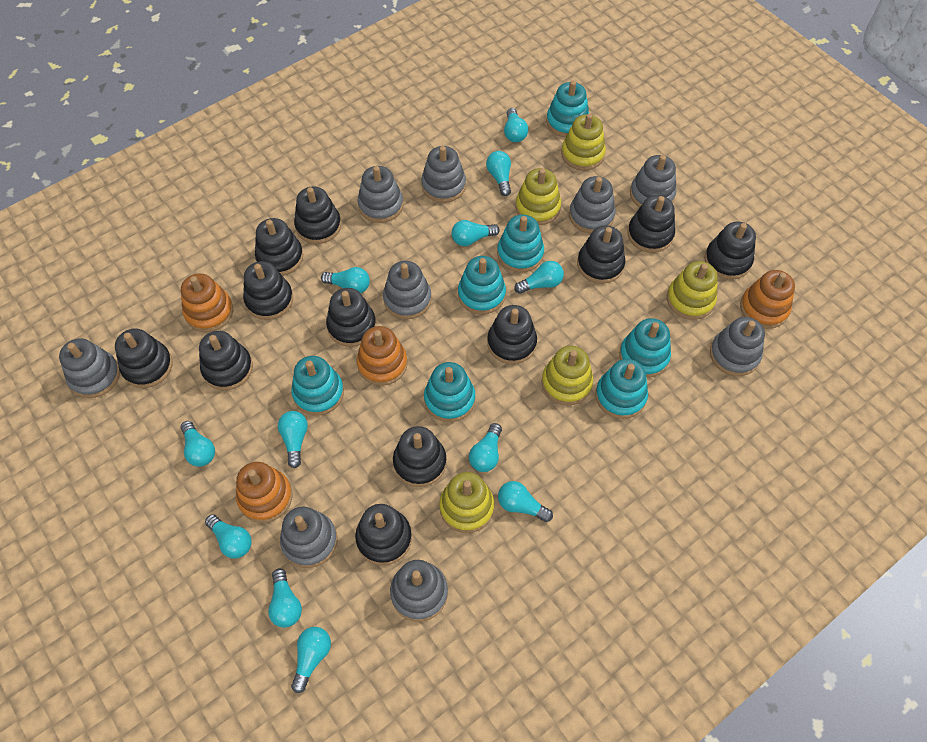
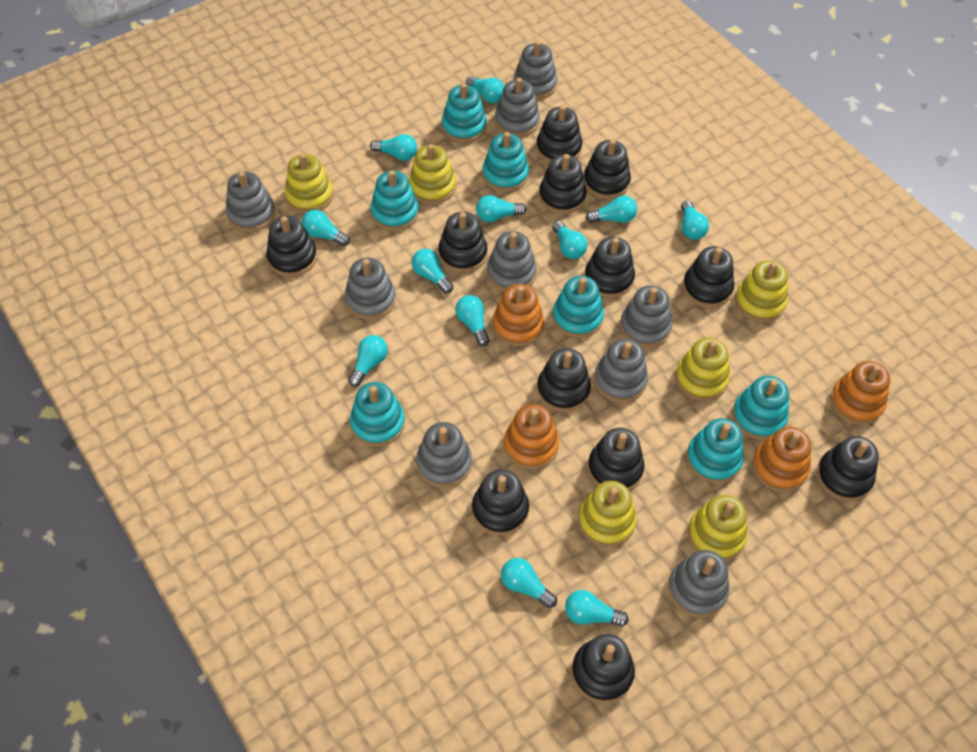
yellow stacking toy: [439,472,494,533] [515,168,561,225] [542,346,593,405] [561,114,606,171] [667,261,718,320] = 5 -> [285,153,333,213] [409,144,456,204] [578,481,636,547] [675,337,730,401] [688,495,748,561] [735,260,788,322] = 6

